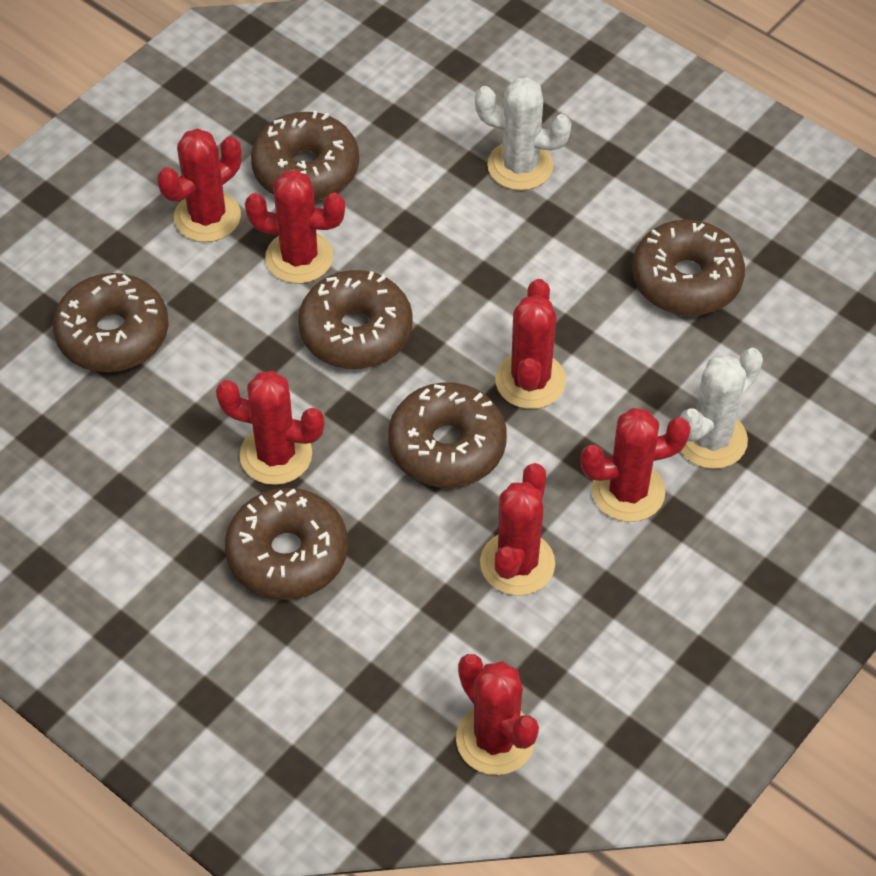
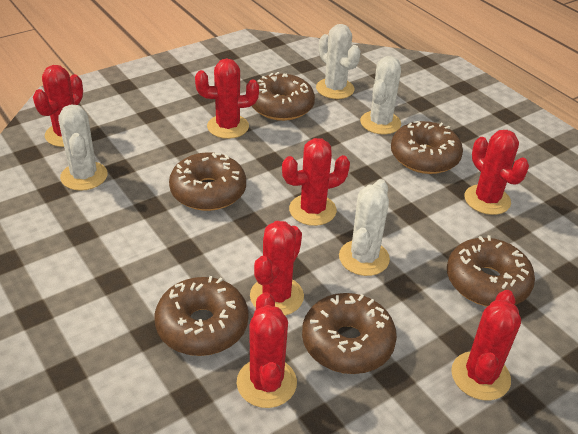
white cactus: [475,77,571,190] [680,348,763,469] = 2 -> [58,104,107,191] [316,24,361,99] [339,179,390,276] [360,56,401,134] = 4

